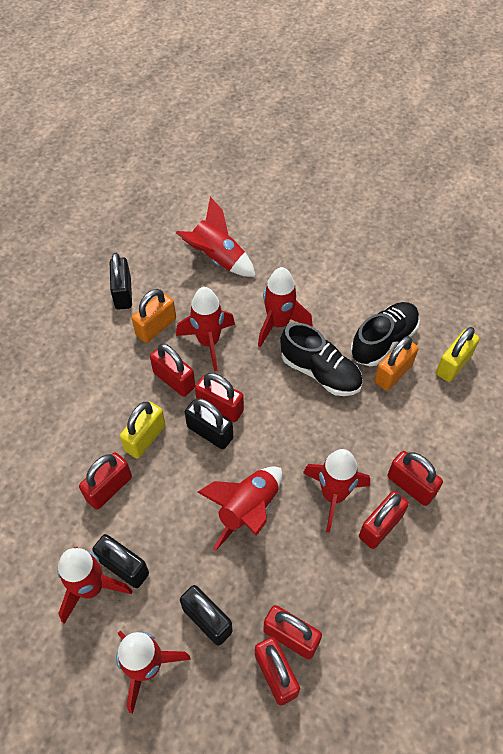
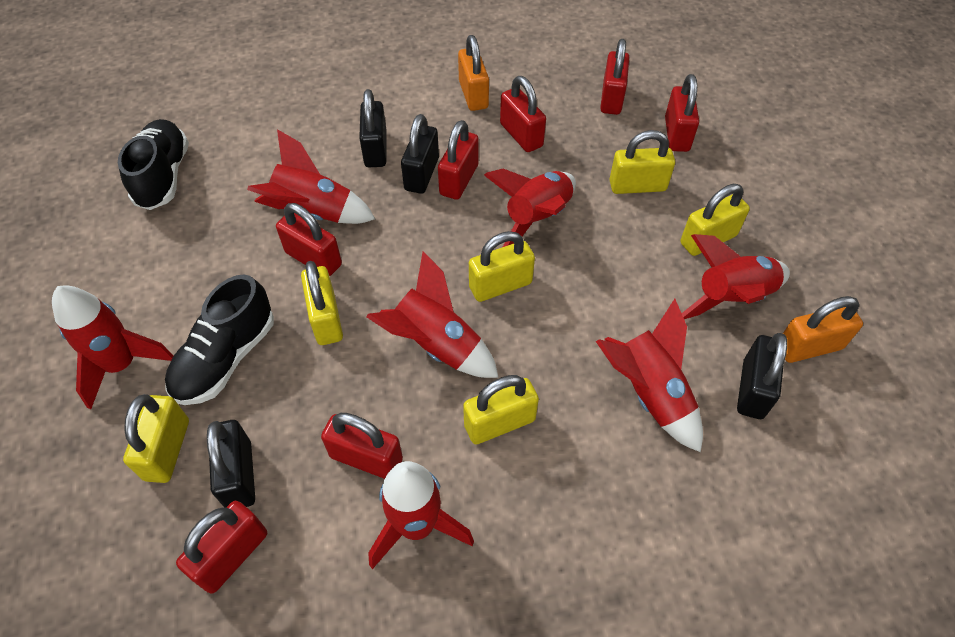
yellow padlock: [120,402,166,459] [436,327,480,382] = 2 -> [123,394,189,483] [301,261,343,345] [463,375,539,444] [469,231,535,302] [609,130,675,194] [680,184,750,256] = 6

